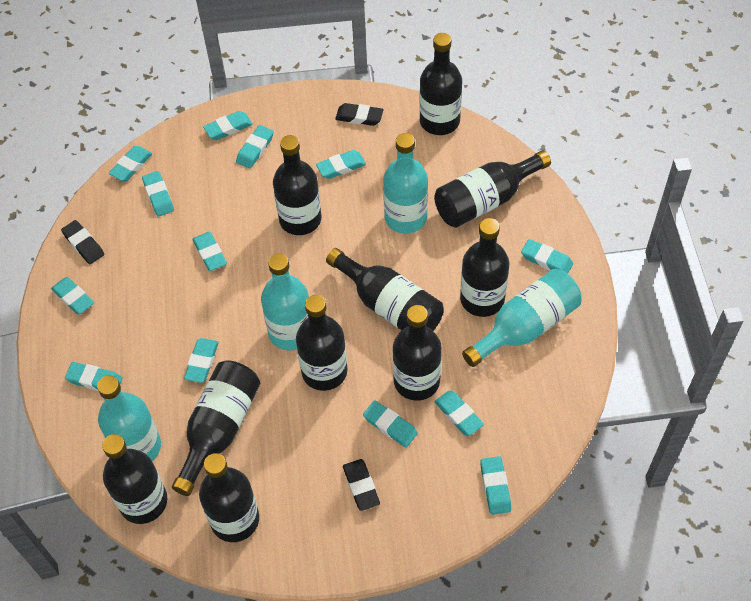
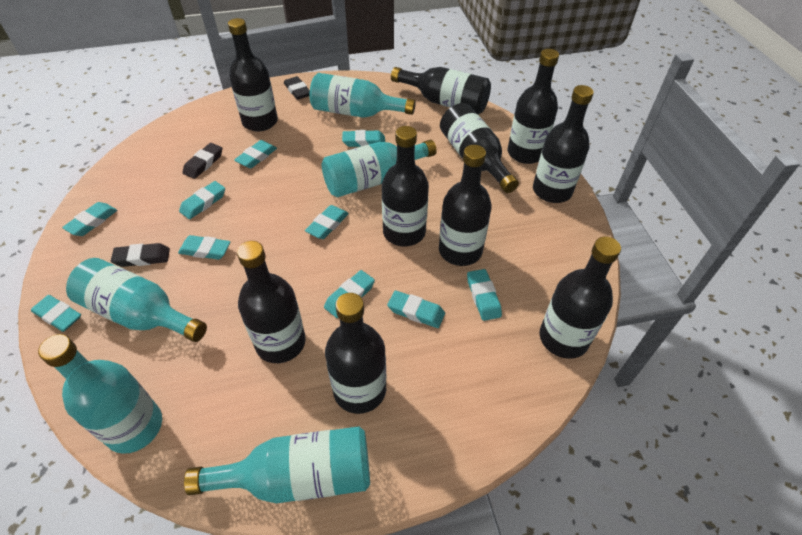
turquoise bottle: [97,375,161,461] [261,253,309,351] [383,133,428,234] [462,269,582,367] = 4 -> [38,334,162,454] [66,258,207,342] [184,426,370,503] [310,73,416,118] [322,140,437,197] = 5
turquoise eraser: [51,277,94,314] [65,362,122,391] [109,146,152,181] [142,171,174,216] [184,338,219,383] [192,232,227,271] [203,111,253,140] [236,125,274,169] [316,150,366,179] [363,400,418,447] [434,391,484,436] [480,456,511,515] [521,239,573,274] = 13 -> [31,295,81,332] [62,202,117,236] [178,235,231,260] [179,181,225,219] [234,140,277,168] [305,205,349,239] [324,270,375,318] [342,130,385,147] [387,290,445,328] [467,269,502,321] = 10

